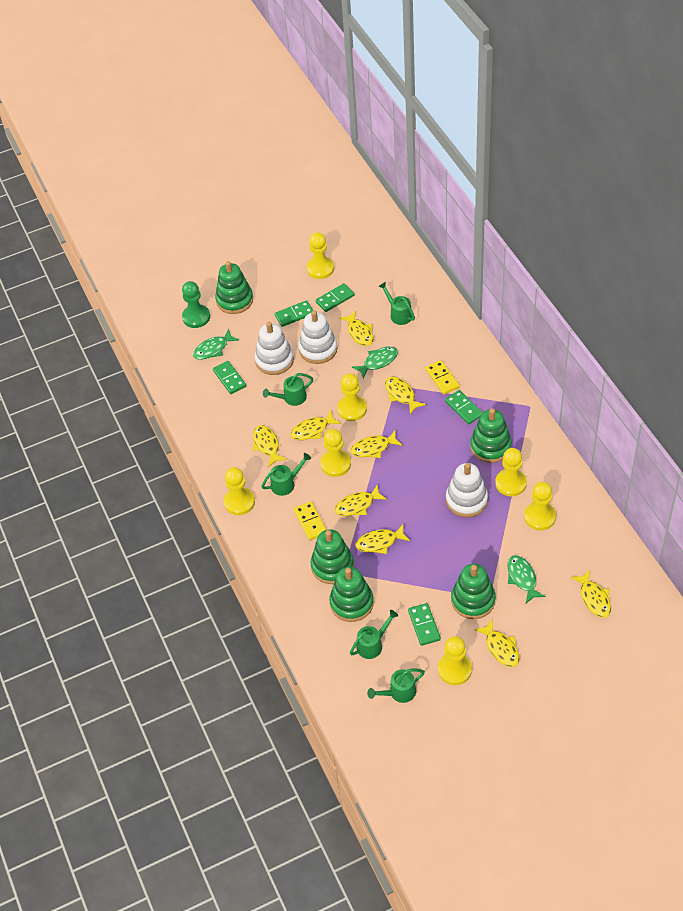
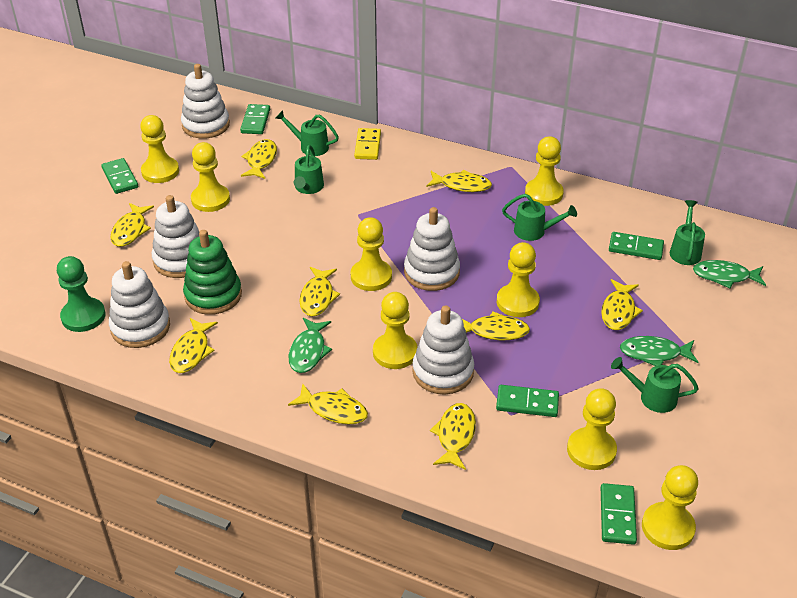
green stacking toy: [215,261,253,314] [311,529,354,584] [329,567,374,622] [451,564,496,619] [470,408,512,463] = 5 -> [183,230,242,315] = 1
white stacking toy: [255,322,294,375] [298,311,338,364] [446,463,488,518] = 3 -> [109,261,170,348] [152,195,200,278] [181,64,230,139] [404,207,460,291] [412,305,474,395] = 5
yellow domino: [294,502,327,540] [425,360,460,394] = 2 -> [354,128,381,160] = 1
yellow pawn: [224,467,255,515] [307,232,334,279] [320,429,351,477] [337,373,367,421] [438,636,472,685] [495,448,527,496] [524,482,556,530] = 7 -> [140,115,179,183] [191,142,230,212] [351,217,392,291] [373,292,417,369] [497,242,540,317] [525,136,564,206] [567,388,617,470] [642,465,698,550] = 8

